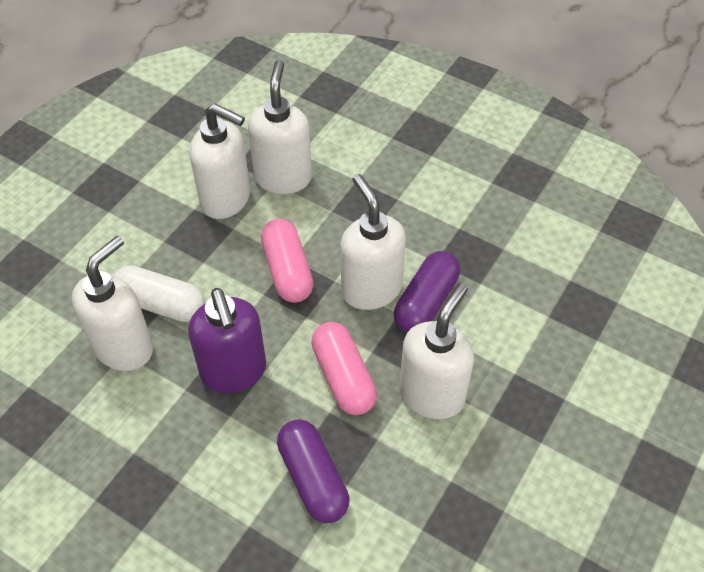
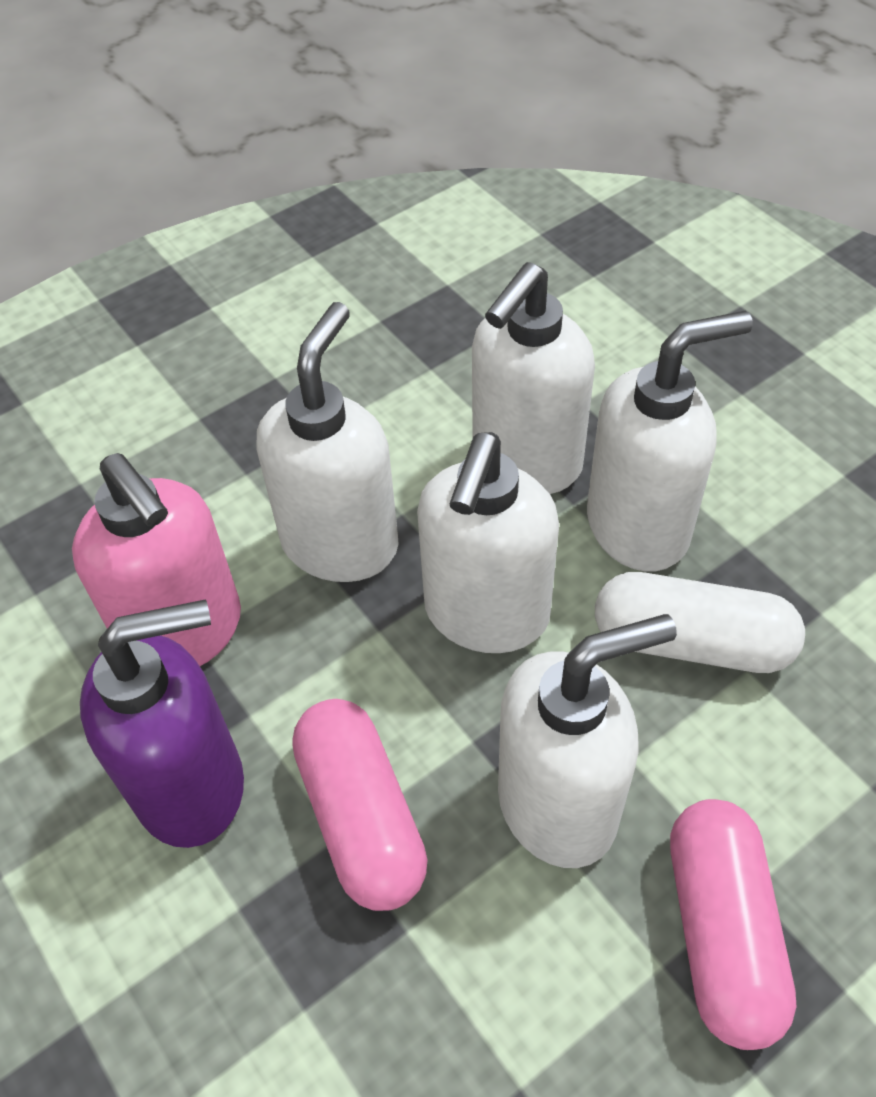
pink soap dispenser: none = 0 -> [72,453,241,666] = 1
purple capsule: [277,419,349,523] [394,251,460,332] = 2 -> none = 0

